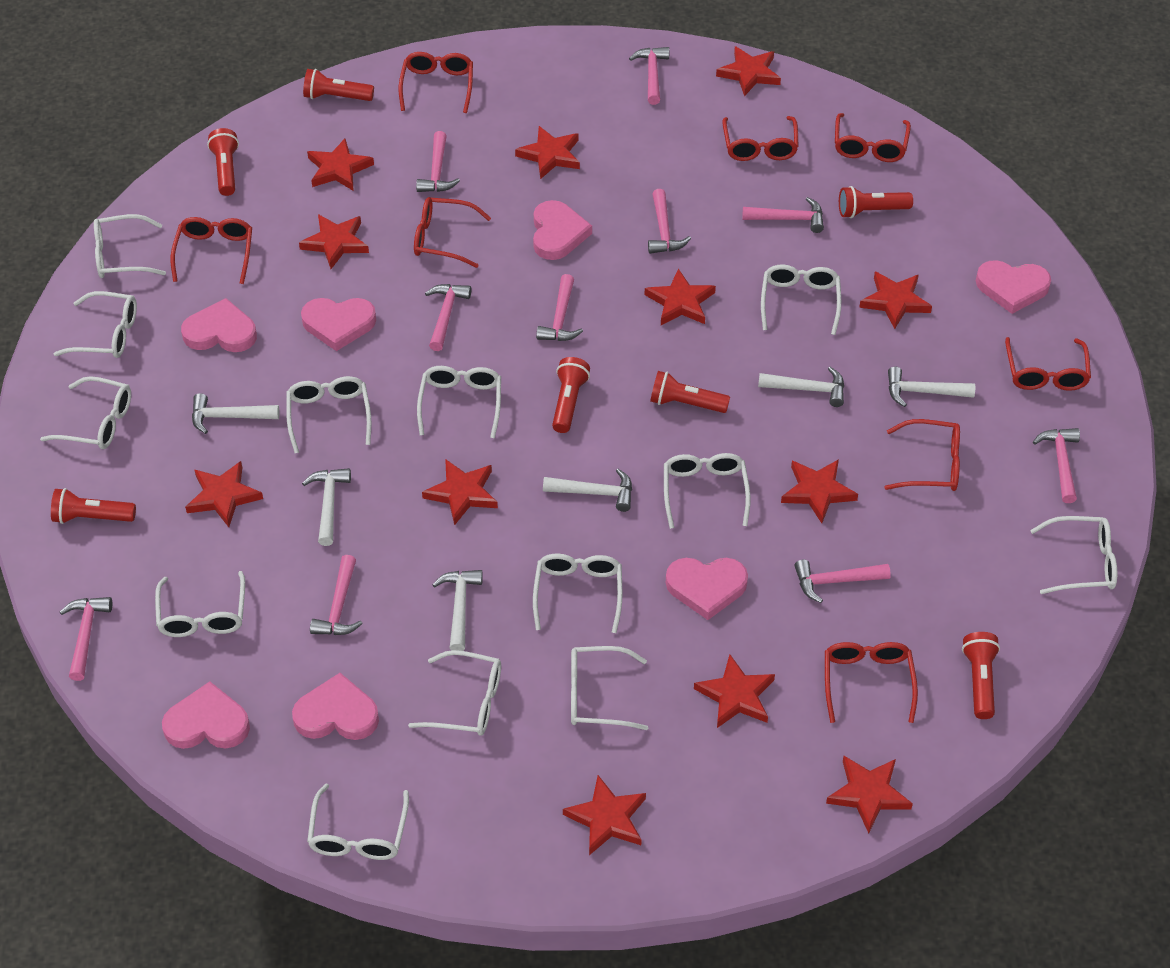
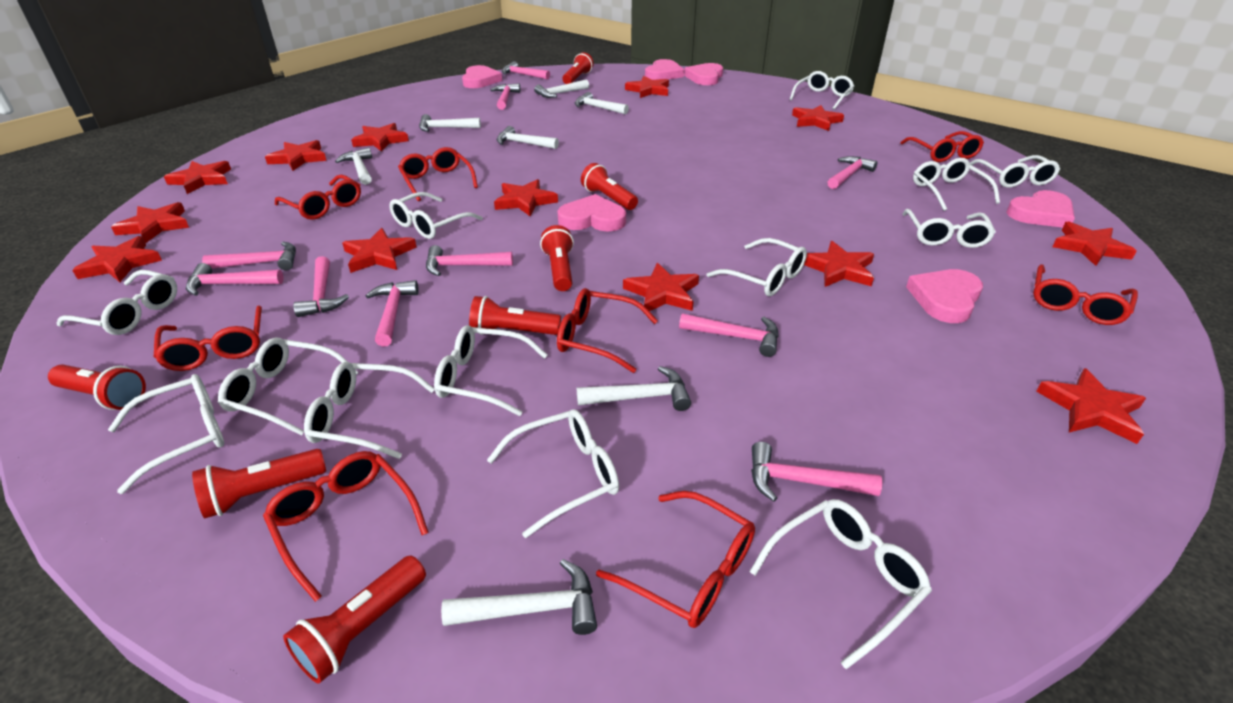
pink heart: [162,682,250,749] [181,298,257,352] [292,673,379,740] [301,298,376,351] [533,200,592,260] [666,558,748,620] [976,260,1051,314] = 7 -> [462,65,502,88] [557,194,626,231] [645,59,684,80] [684,63,723,85] [906,269,983,323] [1006,190,1075,228] = 6
red star: [185,461,263,527] [299,214,369,269] [307,139,374,191] [422,459,498,525] [515,126,580,179] [563,775,646,855] [645,268,716,325] [694,655,775,728] [716,46,781,96] [781,459,858,523] [826,756,913,833] [859,272,932,329] = 12 -> [72,236,162,282] [111,202,189,244] [164,161,231,194] [265,140,327,171] [342,228,417,273] [351,123,409,152] [494,179,558,217] [623,263,699,311] [625,76,669,98] [792,105,844,131] [804,241,874,287] [1036,368,1146,444] [1052,221,1137,266] = 13
white hammer: [192,393,279,434] [302,468,351,546] [432,570,483,651] [543,469,632,512] [758,367,844,407] [888,367,975,407] = 6 -> [335,147,372,185] [419,114,481,132] [441,559,597,635] [497,126,559,149] [534,79,589,98] [575,92,629,115] [577,366,691,411] = 7

